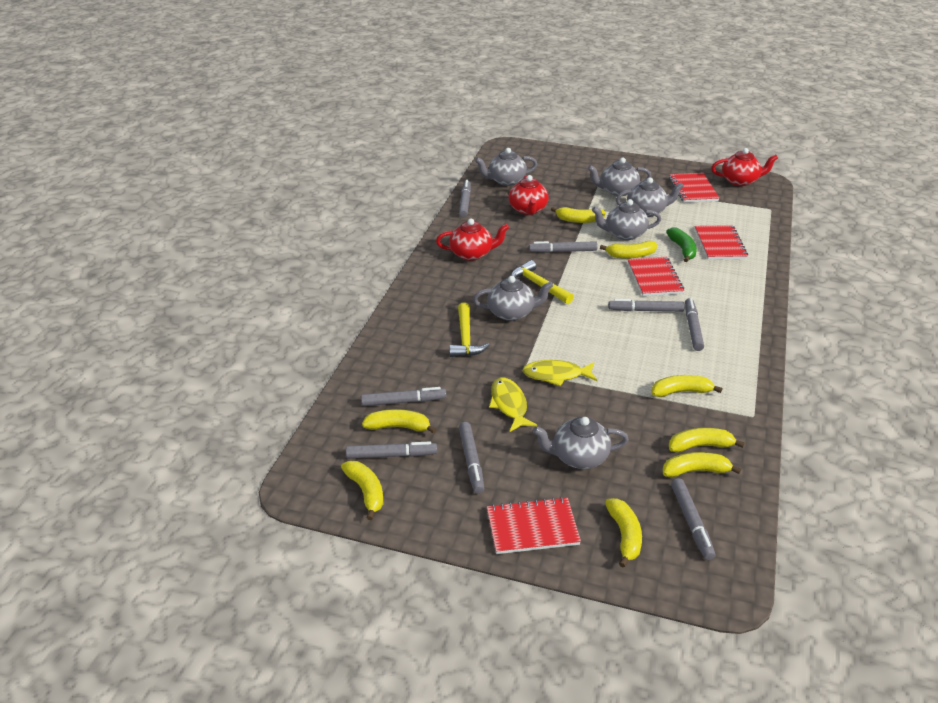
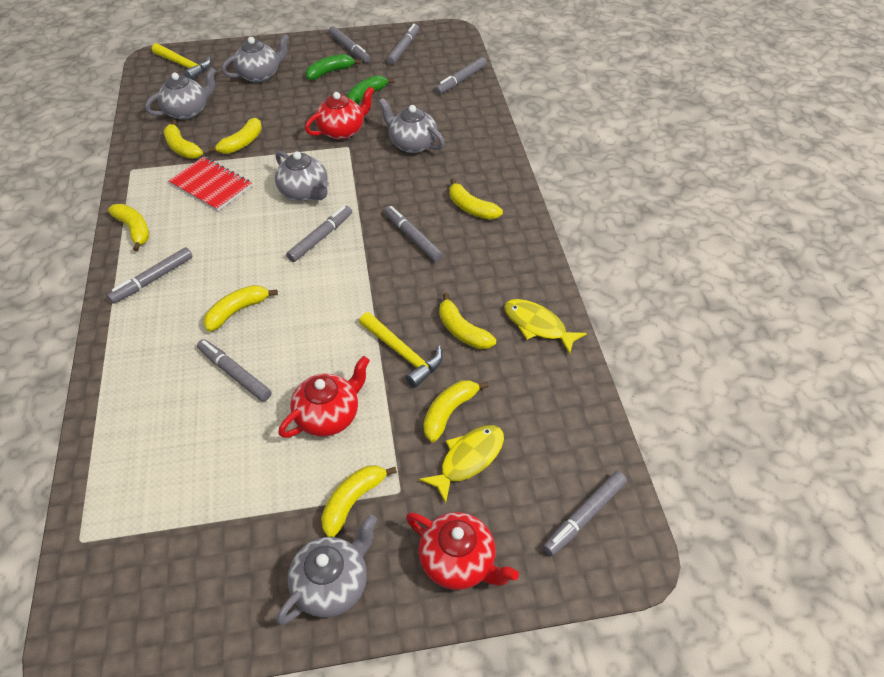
green banana: [666,227,697,262] = 1 -> [306,54,361,80] [347,75,394,105] = 2
grey teapot: [473,276,553,321] [475,148,537,186] [533,417,629,469] [588,158,651,196] [592,199,661,240] [616,177,684,217] = 6 -> [145,68,216,120] [222,34,289,83] [275,151,329,201] [277,515,377,625] [379,98,445,153] = 5
red notebook: [487,497,581,554] [628,257,684,296] [669,173,719,203] [695,225,748,260] = 4 -> [168,157,252,211] = 1

